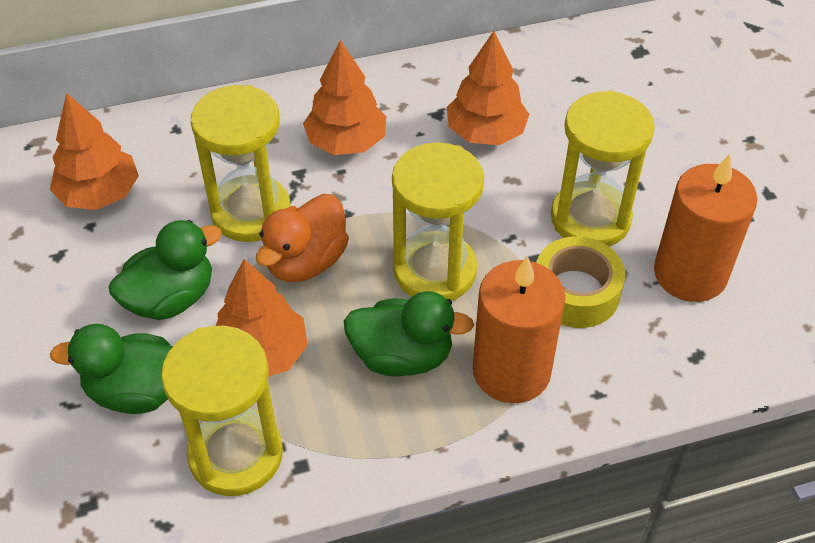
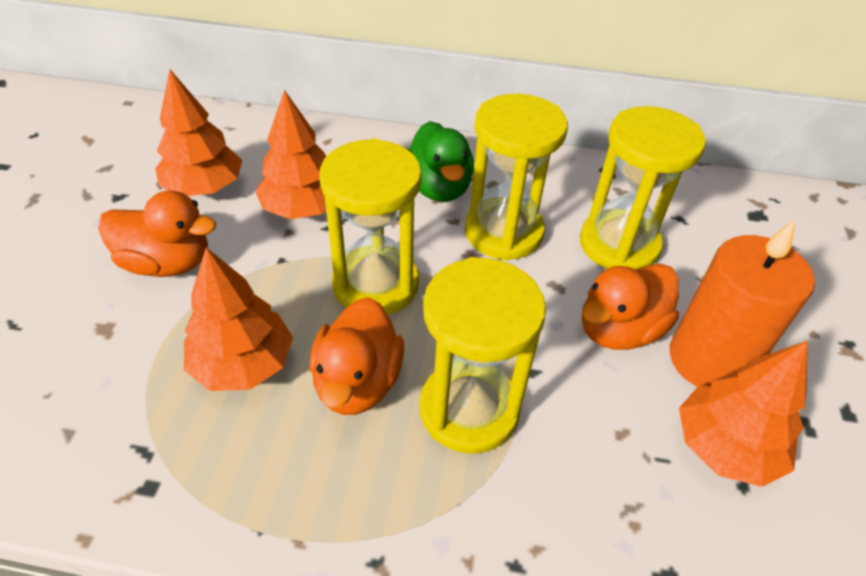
green duck: [50,324,173,414] [109,220,222,320] [344,291,474,377] = 3 -> [406,121,474,202] = 1
orange candle: [473,256,565,403] [654,154,757,302] = 2 -> [670,219,815,387] = 1
orange duck: [256,194,349,282] = 1 -> [98,190,216,277] [310,297,404,415] [582,264,679,350] = 3
yellow tape: [537,236,625,328] = 1 -> none = 0

